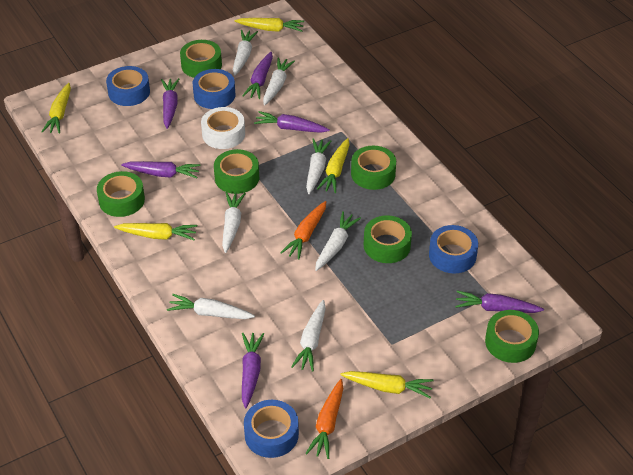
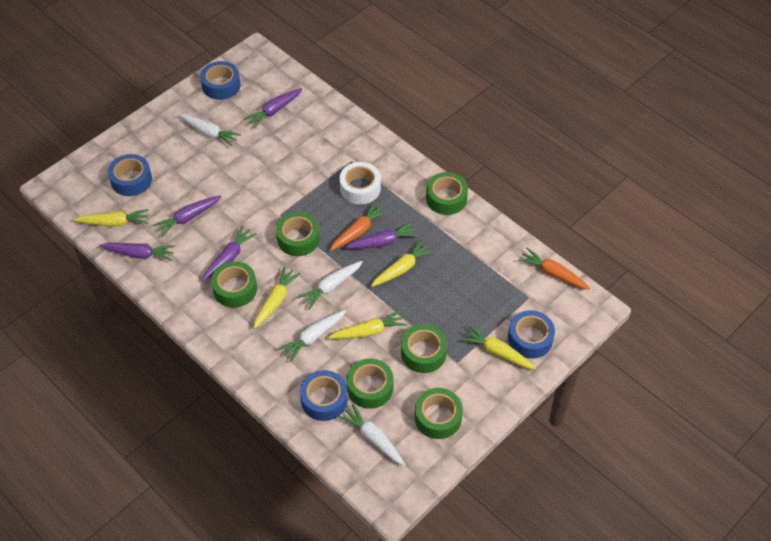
purple carrot: [121,161,201,178] [161,78,179,129] [242,52,273,99] [242,333,264,408] [254,111,330,133] [455,291,544,313] = 6 -> [99,243,175,261] [153,195,221,237] [202,226,257,281] [244,88,302,128] [345,222,419,249] = 5
white carrot: [167,294,255,319] [222,192,246,253] [233,30,258,76] [263,58,295,105] [291,300,326,372] [306,138,331,194] [315,211,361,271] = 7 -> [179,114,241,146] [278,310,346,362] [297,261,363,310] [338,404,405,466] = 4

